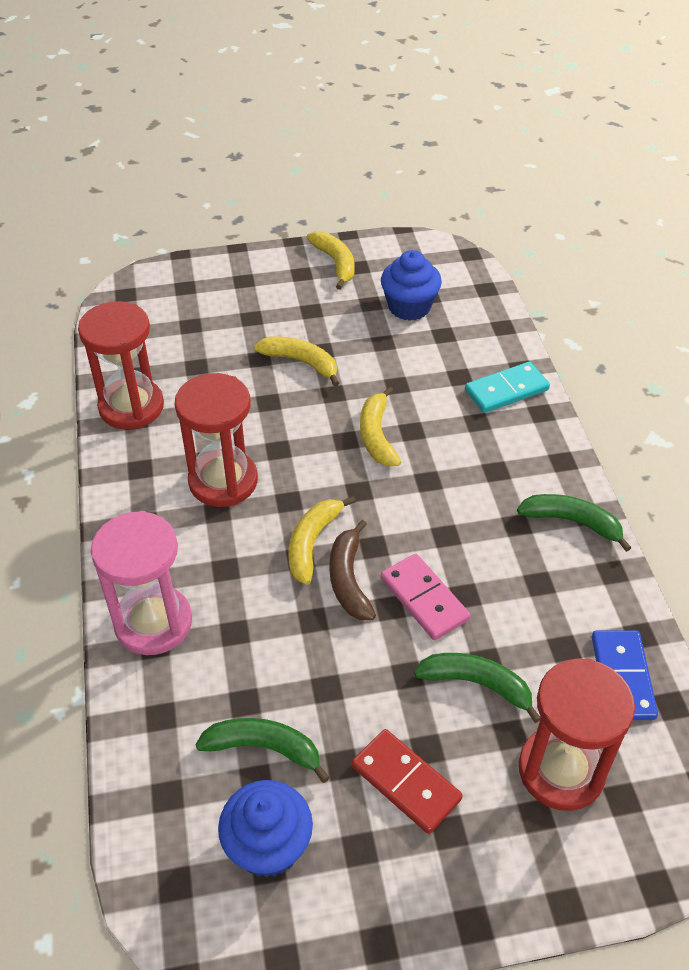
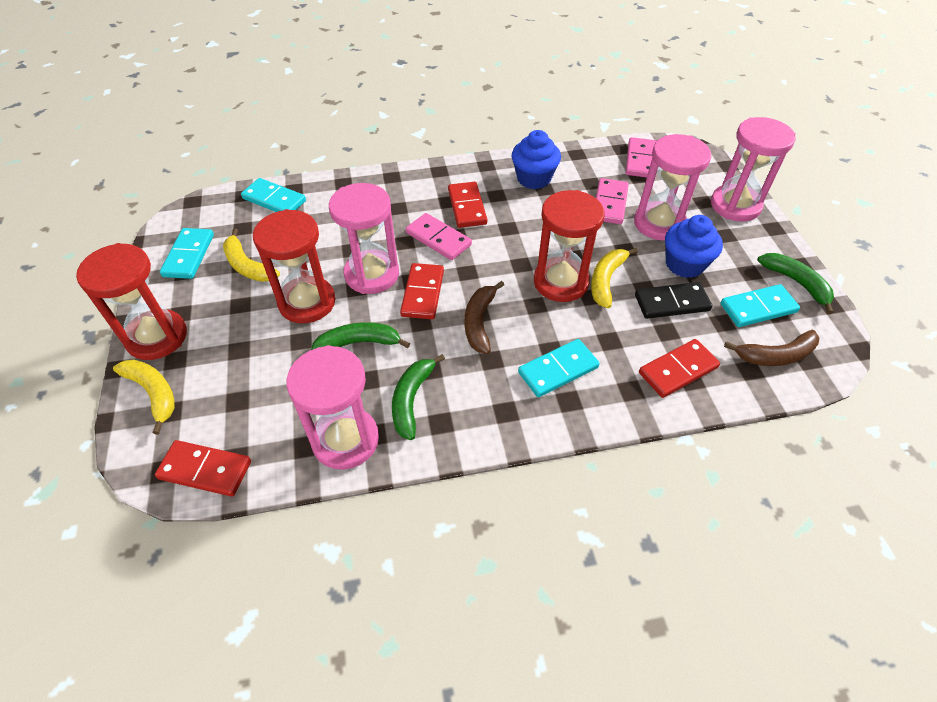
black domino: none = 0 -> [635,282,712,319] = 1
blue domino: [592,630,658,720] = 1 -> none = 0
brown banana: [329,520,376,620] = 1 -> [465,281,504,354] [724,330,819,366] = 2
pink domino: [381,554,470,640] = 1 -> [406,213,472,260] [596,178,629,224] [626,137,657,178] = 3
pink hourglass: [91,511,192,655] = 1 -> [286,345,379,470] [329,183,399,294] [634,134,711,241] [711,117,796,222] = 4
red domino: [352,729,463,834] = 1 -> [155,440,251,497] [400,263,444,319] [448,182,487,228] [639,339,720,398] = 4
turquoise domino: [465,362,550,413] = 1 -> [160,228,214,279] [241,178,306,212] [518,339,600,397] [720,284,800,327] = 4
yellow banana: [254,336,339,386] [288,496,356,585] [307,231,355,290] [360,386,401,466] = 4 -> [113,359,175,435] [223,229,280,282] [591,248,638,308] = 3

